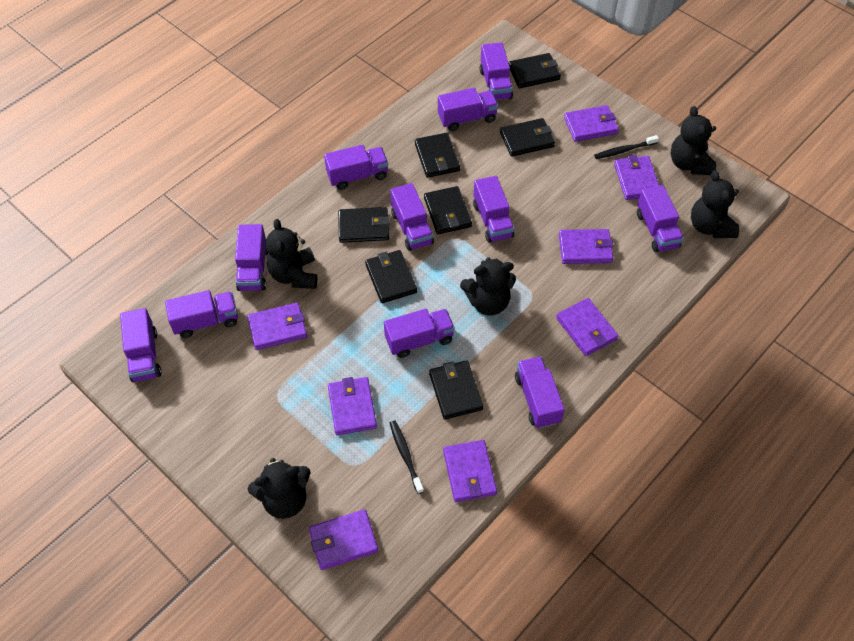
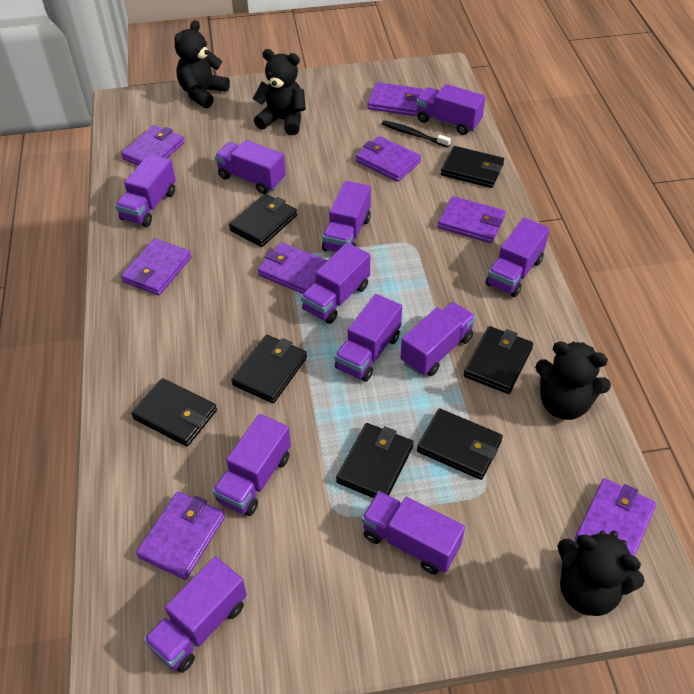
black teddy bear: [248,458,311,519] [266,219,317,289] [460,257,516,315] [671,106,716,175] [691,170,739,238] = 5 -> [174,20,230,108] [253,49,306,135] [535,341,611,420] [557,531,645,616] = 4
black toothbrush: [390,421,424,494] [594,135,659,159] = 2 -> [382,120,451,147] = 1

